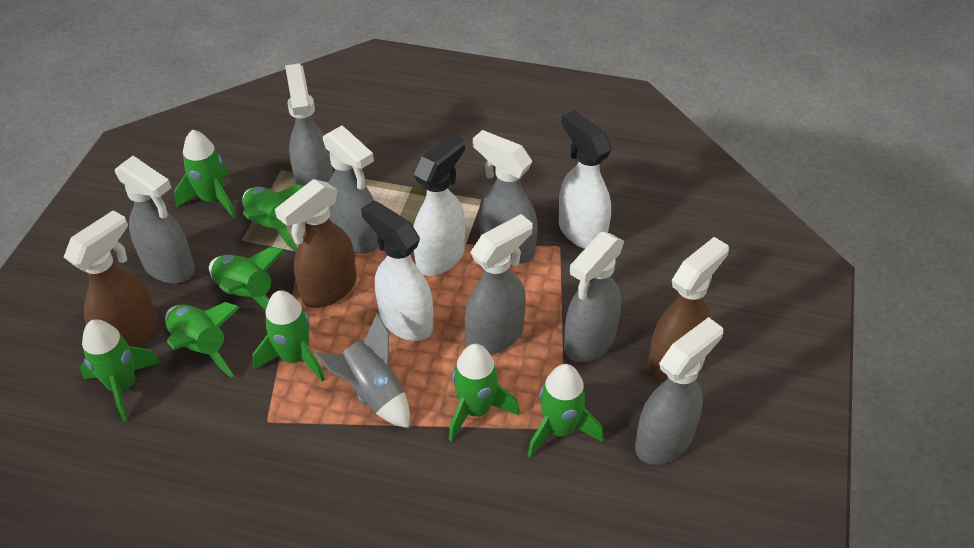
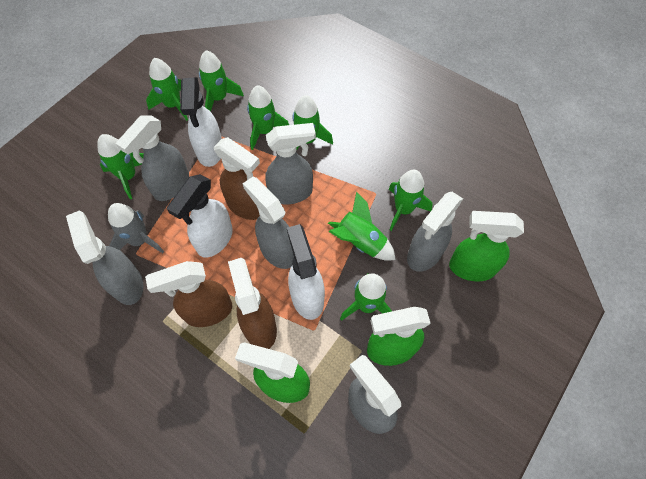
green spray bottle: none = 0 -> [235,342,310,403] [367,307,431,366] [449,211,524,282] = 3
grey spray bottle: [115,156,195,283] [285,63,333,186] [323,125,379,254] [465,214,533,355] [473,130,538,264] [564,232,624,362] [635,317,723,465] = 7 -> [66,211,143,305] [116,115,189,201] [242,177,294,269] [266,123,316,204] [348,355,401,434] [407,192,463,272] = 6

